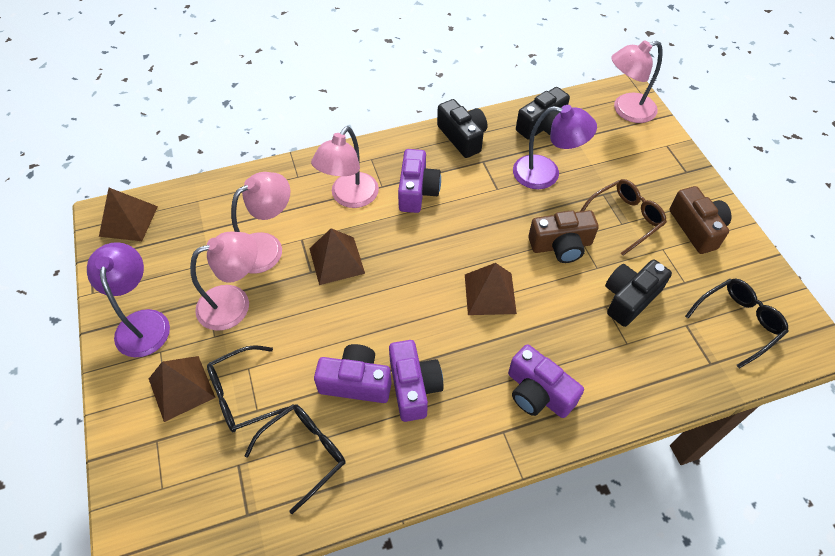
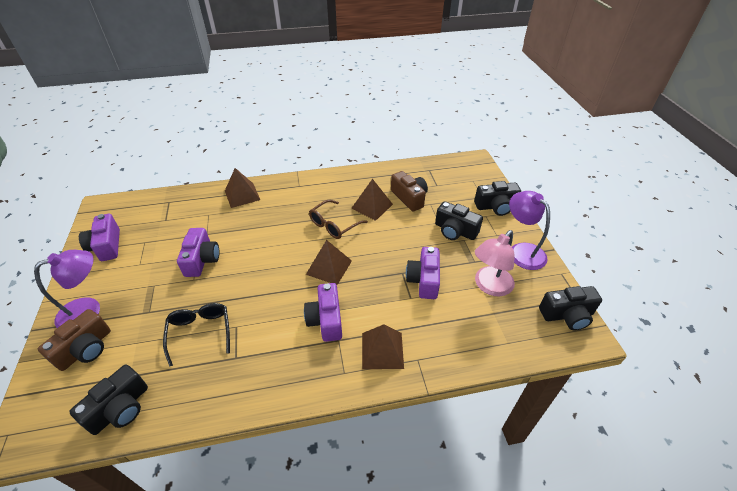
black camera: [437,99,487,158] [516,87,570,140] [605,260,672,327] = 3 -> [69,365,148,435] [435,201,483,240] [474,181,521,216] [539,286,602,331] = 4
black glasses: [207,345,290,432] [244,404,346,514] [685,278,789,368] = 3 -> [163,303,230,367] = 1
pink lamp: [190,231,258,331] [231,172,290,274] [311,126,379,208] [611,40,663,123] = 4 -> [475,230,515,296] = 1

